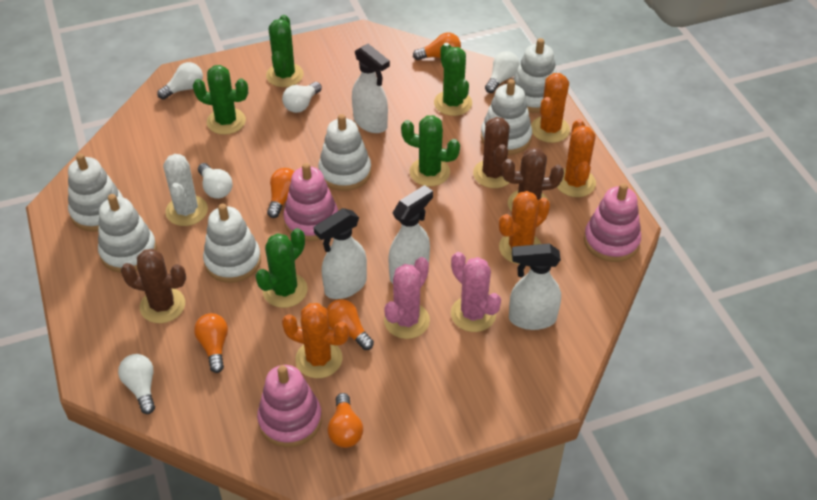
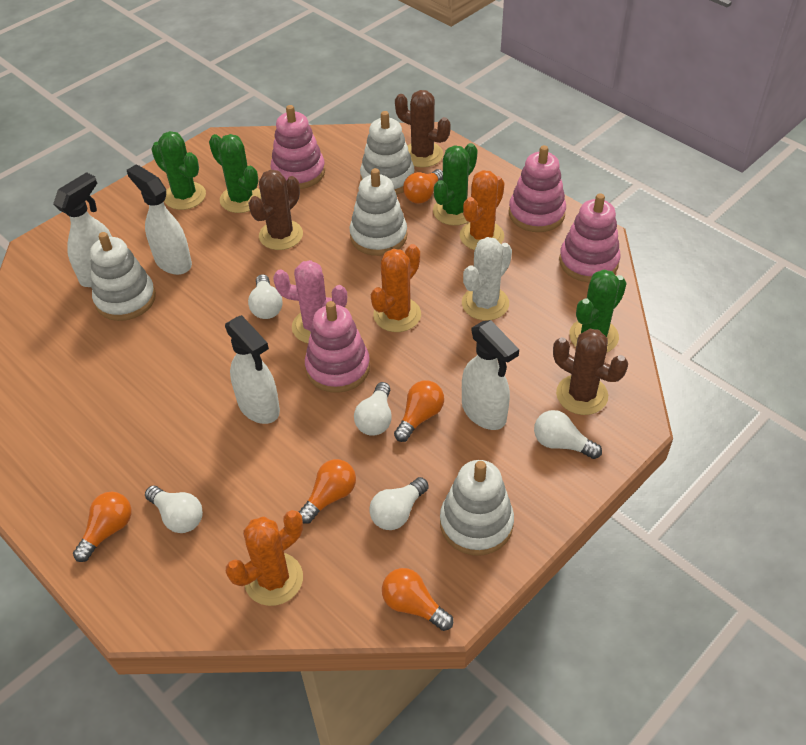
green cactus: [193,65,248,135] [255,228,308,308] [266,15,304,87] [401,115,460,186] [434,43,472,116] = 5 -> [151,131,206,210] [209,134,262,213] [433,143,478,226] [569,270,627,353] = 4
orange cactus: [282,303,349,378] [499,191,550,264] [531,73,570,143] [557,119,596,197] = 4 -> [226,510,303,606] [371,244,421,332] [460,170,505,250] = 3
pink cactus: [384,257,430,339] [451,252,501,332] = 2 -> [273,260,347,343] = 1
pink stacking toy: [257,365,322,447] [283,163,338,241] [584,183,641,262] = 3 -> [271,105,325,189] [305,301,370,393] [509,145,566,232] [559,193,620,282] = 4
white stacking toy: [68,153,123,231] [98,194,157,273] [203,204,261,283] [318,114,371,191] [481,79,532,155] [513,38,557,113] = 6 -> [90,232,156,321] [350,168,407,256] [360,111,415,195] [440,460,514,555] = 4

